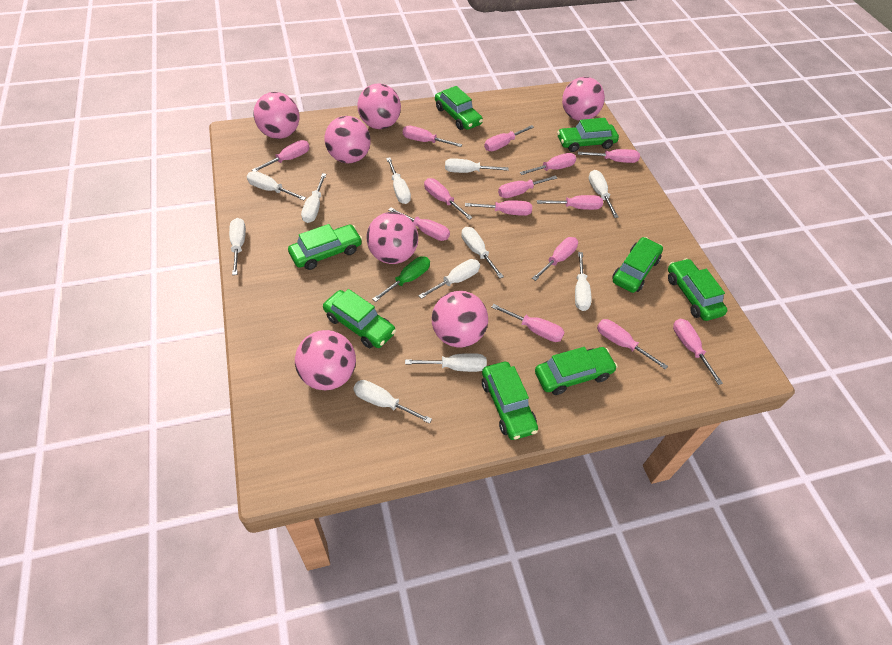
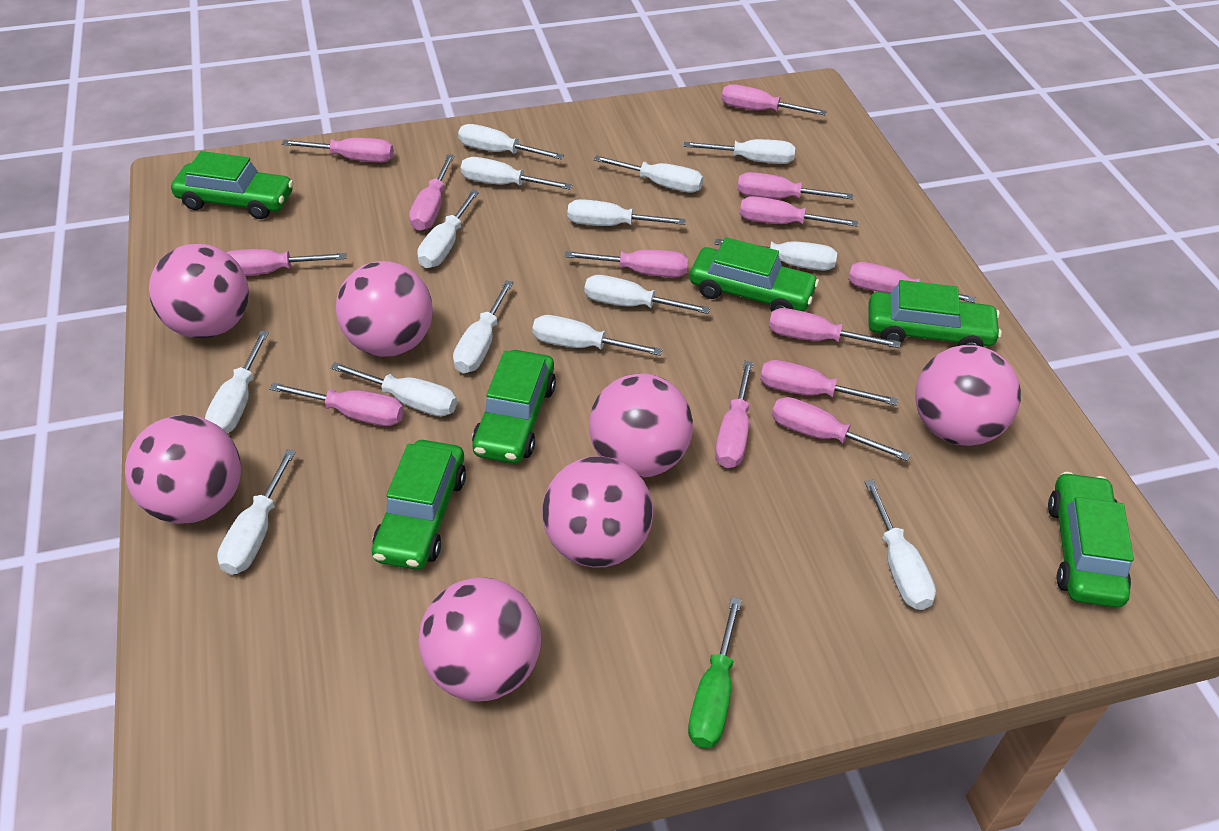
green car: [288,224,362,270] [323,289,396,348] [435,86,483,130] [482,362,538,440] [535,347,617,395] [557,118,619,152] [612,237,663,293] [668,258,727,321] = 8 -> [171,151,294,219] [372,440,466,570] [472,350,556,464] [690,237,819,311] [868,280,1002,347] [1048,472,1134,608] = 6
pink screwdriver: [252,140,310,171] [388,207,450,241] [403,126,462,147] [424,178,473,220] [465,200,532,216] [484,125,534,151] [491,304,565,342] [498,175,557,198] [520,153,576,175] [532,237,578,281] [537,195,603,210] [578,149,640,163] [597,319,668,370] [673,319,723,385] = 14 -> [226,249,347,276] [269,383,404,426] [282,138,394,163] [409,154,454,231] [565,250,688,278] [715,361,753,468] [721,84,827,115] [737,172,853,199] [740,196,858,227] [760,360,898,406] [769,308,901,348] [772,397,910,461] [848,262,976,303] = 13
white screwdriver: [229,218,246,275] [246,171,306,201] [301,173,326,223] [353,380,432,424] [386,158,411,204] [405,353,487,372] [418,259,480,299] [445,158,509,173] [461,227,504,278] [575,252,591,311] [589,170,618,218] = 11 -> [205,331,269,433] [217,449,296,575] [330,362,457,417] [417,190,479,268] [453,280,513,373] [458,124,564,159] [461,157,572,189] [532,315,662,356] [567,199,686,226] [585,275,710,314] [593,155,703,193] [684,139,795,164] [715,239,837,271] [865,480,936,610] = 14

